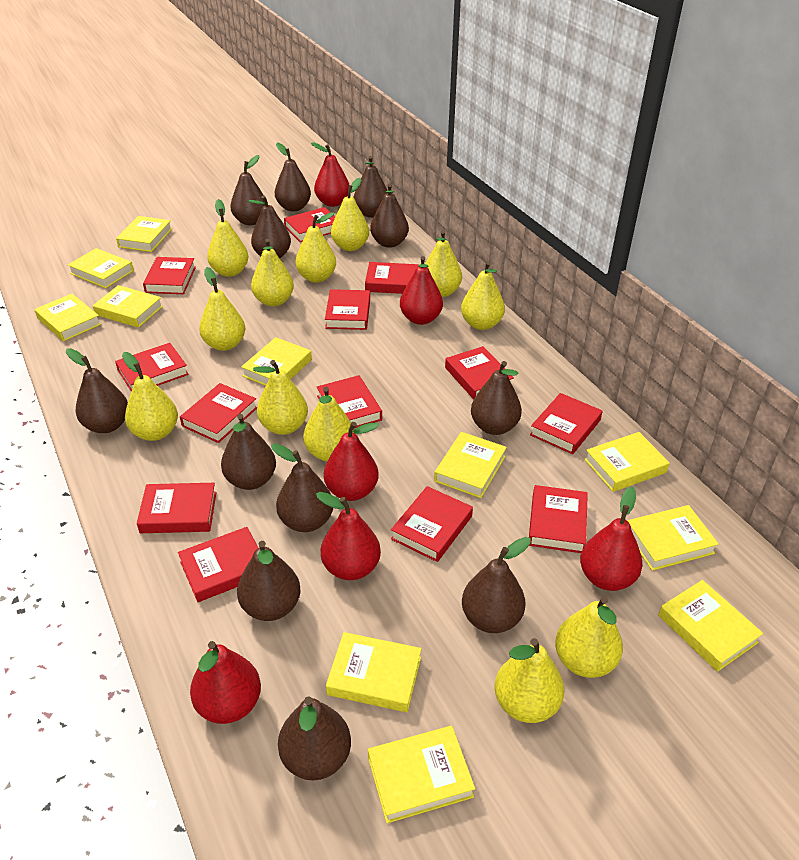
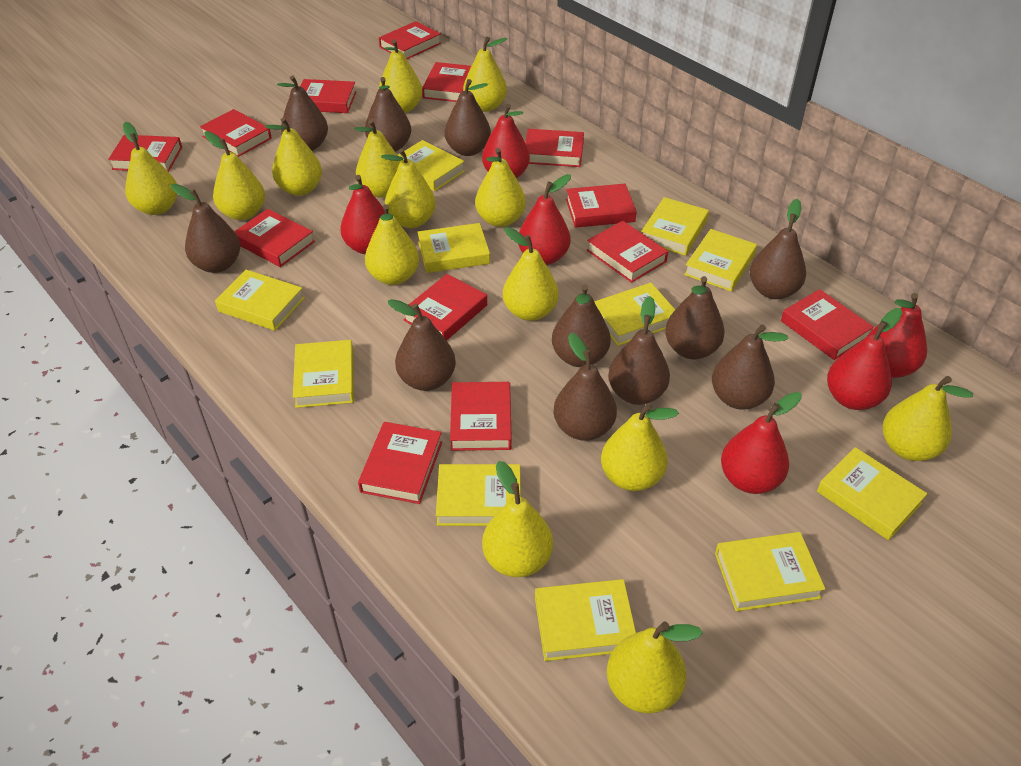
brown pear: [66,348,128,433] [221,414,276,490] [230,155,265,225] [237,541,300,621] [249,195,291,259] [271,443,333,532] [275,143,311,212] [278,696,351,780] [353,156,388,218] [370,184,409,248] [462,537,531,633] [471,361,522,435] = 12 -> [171,184,240,273] [277,75,328,151] [365,77,411,152] [388,299,456,391] [445,79,491,156] [552,284,611,367] [554,333,617,441] [608,296,670,405] [665,276,725,359] [712,324,789,410] [750,199,806,299] = 11
yellow pear: [122,352,178,441] [199,267,245,351] [207,199,249,277] [251,239,294,307] [253,360,308,435] [295,212,336,283] [303,387,354,461] [331,178,369,251] [425,230,462,297] [461,261,505,330] [494,638,564,723] [555,596,623,678] = 12 -> [123,122,177,215] [204,131,265,220] [265,117,322,196] [354,119,401,198] [365,204,419,285] [378,39,423,113] [381,148,436,228] [463,37,507,112] [475,148,526,227] [482,461,553,577] [503,227,559,321] [601,403,679,491] [607,622,703,713] [883,376,973,461] = 14

